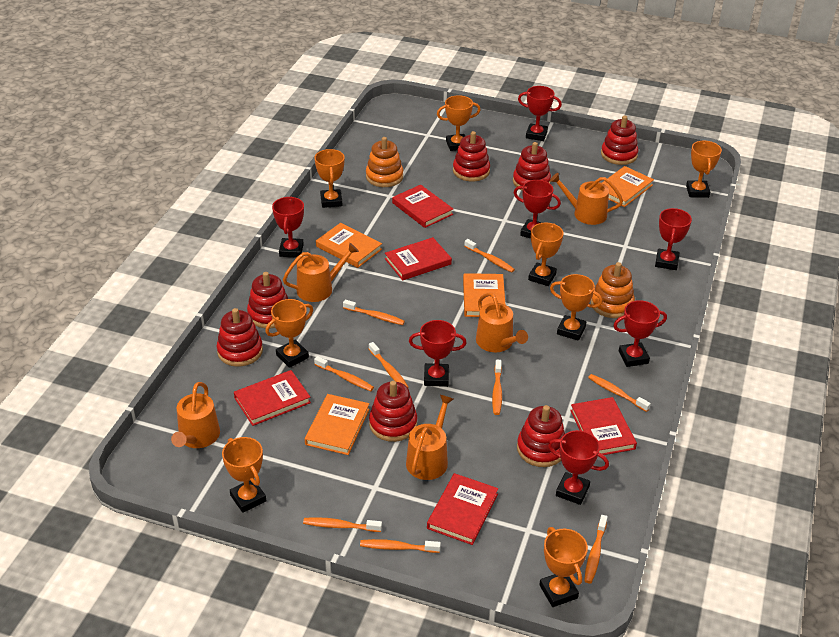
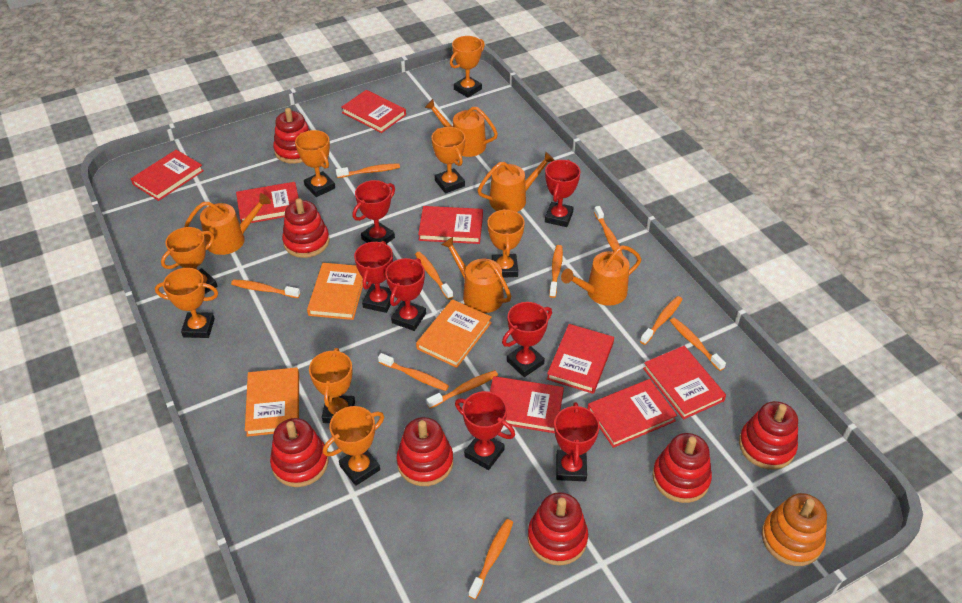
orange book: [305,394,370,455] [316,223,382,268] [463,273,506,317] [602,166,654,207] = 4 -> [245,367,299,437] [307,263,363,320] [416,299,492,368] = 3
orange stacking toy: [366,137,403,187] [591,262,635,318] = 2 -> [761,493,827,566] = 1
orange toothbrush: [303,517,382,532] [314,356,374,391] [343,300,405,325] [360,539,441,553] [369,342,409,388] [464,239,515,273] [492,360,502,415] [584,515,608,584] [588,374,651,412] = 9 -> [231,279,300,298] [336,163,400,178] [378,353,449,391] [415,252,453,300] [426,370,498,409] [468,519,513,599] [549,245,563,298] [594,206,623,255] [640,296,683,345] [670,317,726,371] = 10
red book: [234,370,311,426] [385,237,452,280] [392,185,453,228] [427,473,498,545] [570,397,637,455] = 5 -> [131,150,204,201] [236,182,299,223] [341,90,406,133] [418,206,483,244] [490,376,564,433] [547,324,614,394] [587,379,677,448] [643,346,726,419] = 8

